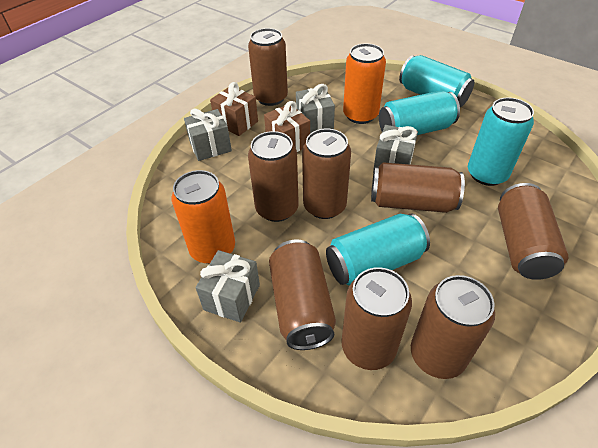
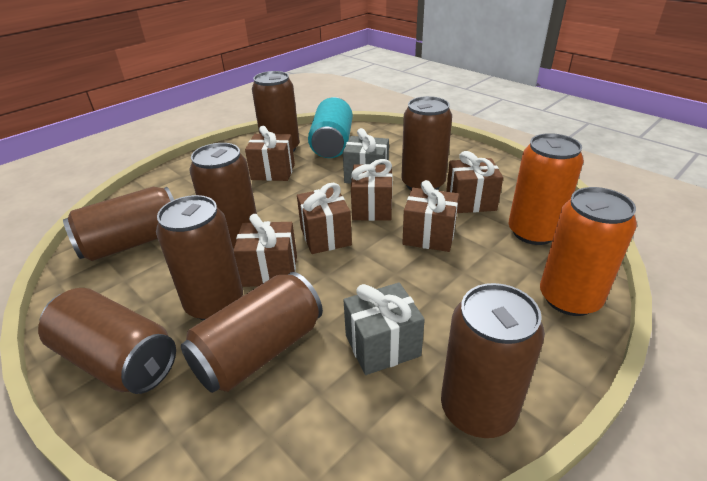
brown gift: [210,82,258,136] [264,101,310,152] = 2 -> [233,214,297,287] [245,126,295,181] [297,183,352,254] [351,159,393,221] [402,180,459,252] [446,151,503,213] = 6
grey gift: [184,108,232,161] [195,250,260,323] [296,84,335,133] [373,125,418,173] = 4 -> [343,128,389,184] [344,282,425,375] = 2
turquoise can: [326,213,430,286] [379,90,460,135] [399,55,474,107] [468,98,534,186] = 4 -> [308,97,353,158] = 1

